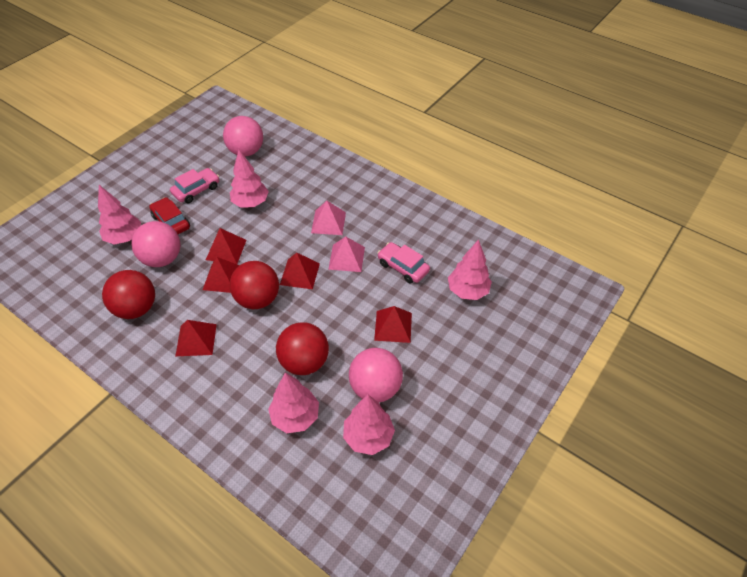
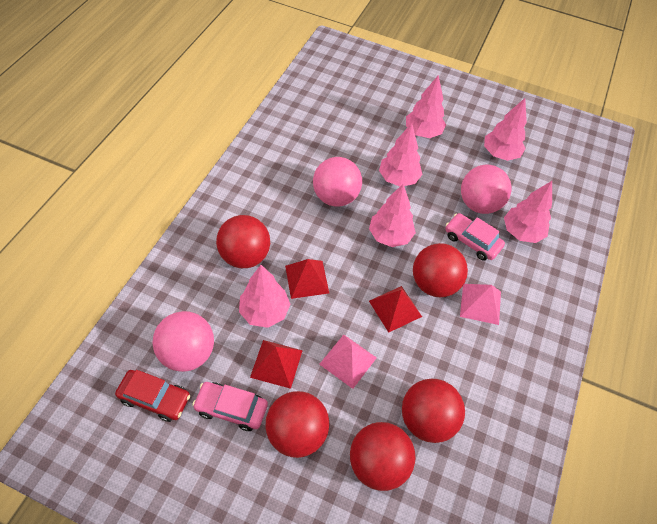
pink tree: [98,185,141,245] [230,150,269,208] [268,373,319,433] [343,395,395,455] [448,239,492,300] = 5 -> [239,265,291,328] [369,183,416,247] [379,123,422,186] [406,75,446,138] [484,98,527,161] [504,181,552,243] = 6
red ball: [102,270,155,319] [230,261,279,309] [276,322,329,375] = 3 -> [216,215,270,268] [265,391,330,458] [350,422,415,491] [402,379,465,443] [413,243,468,297] = 5
red pyramid: [175,320,217,356] [203,257,240,293] [206,228,247,264] [280,253,320,289] [374,306,412,343] = 5 -> [250,340,303,389] [285,259,329,299] [369,286,422,332] = 3

